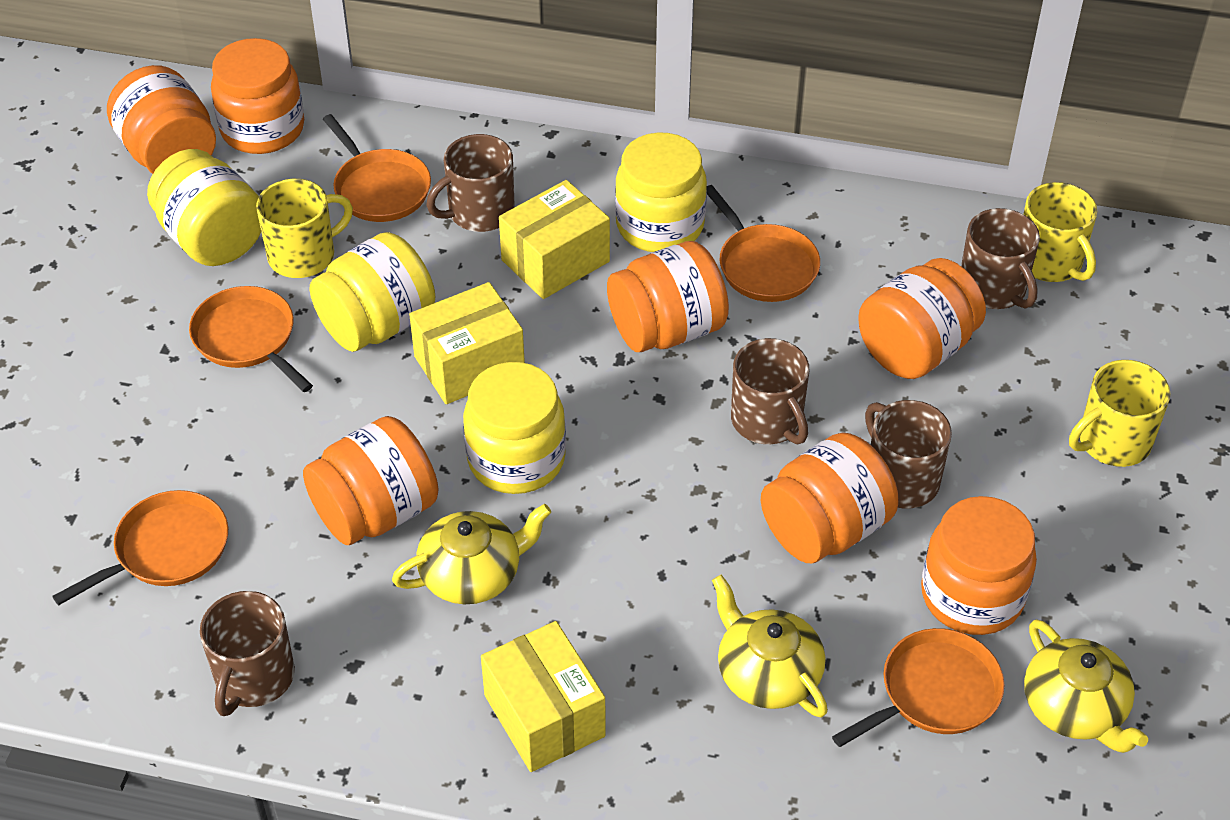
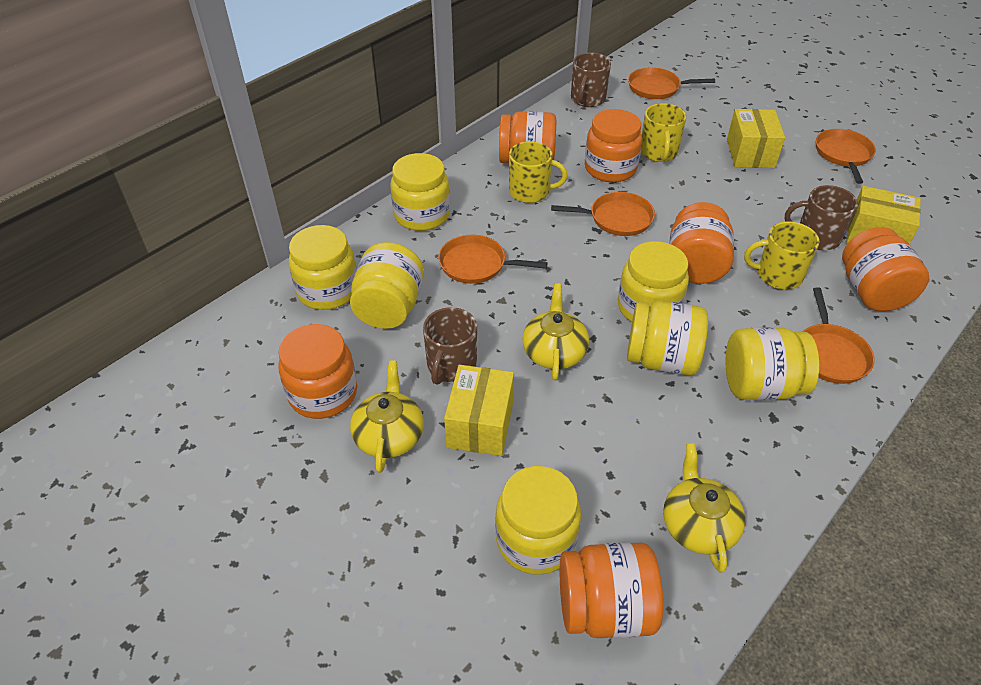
brown mug: [200,591,295,716] [426,134,515,232] [731,338,809,445] [865,400,952,508] [961,208,1040,309] = 5 -> [423,307,477,385] [571,53,611,107] [785,185,858,250] = 3
orange jar: [107,65,216,174] [211,38,304,154] [303,416,439,545] [607,241,729,352] [761,432,898,563] [858,258,986,379] [921,496,1037,635] = 7 -> [278,324,357,419] [499,111,556,166] [560,542,663,638] [585,109,642,182] [669,202,734,284] [842,227,929,311] = 6
yellow jar: [147,149,261,266] [310,232,436,352] [463,362,566,494] [615,132,707,252] = 4 -> [289,225,357,310] [350,242,424,329] [390,153,450,231] [495,466,581,575] [618,241,689,322] [627,301,708,375] [725,327,819,400] = 7

